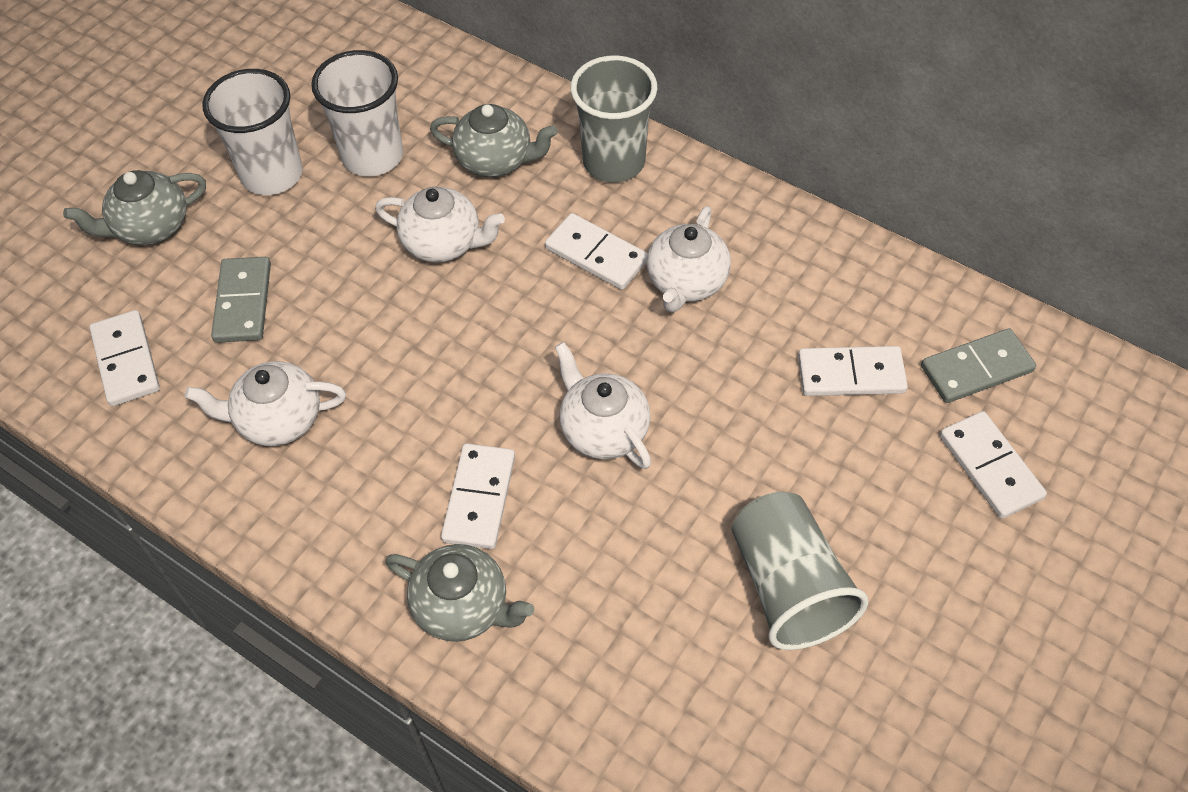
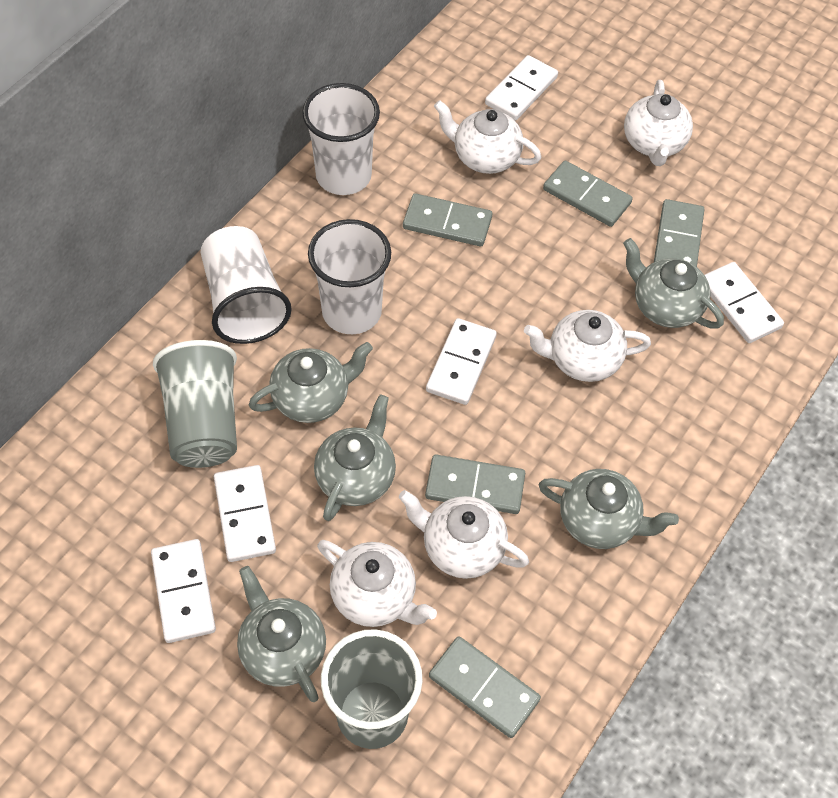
grey domino: [211,257,271,343] [921,328,1036,403] = 2 -> [403,193,492,246] [425,454,525,514] [429,636,541,738] [543,160,633,227] [654,199,705,267] = 5
grey teapot: [63,170,206,245] [386,544,534,642] [430,104,557,177] = 3 -> [237,566,326,702] [249,342,373,423] [314,395,396,521] [539,469,679,549] [623,238,724,329] = 5
white cup: [202,69,303,195] [311,50,403,176] = 2 -> [201,226,292,344] [302,83,380,195] [308,219,391,334] = 3
white teapot: [185,361,346,446] [375,187,505,263] [555,342,651,469] [647,206,731,313] = 4 -> [317,540,437,627] [399,490,529,579] [434,100,541,174] [524,310,651,382] [624,80,693,166] = 5

